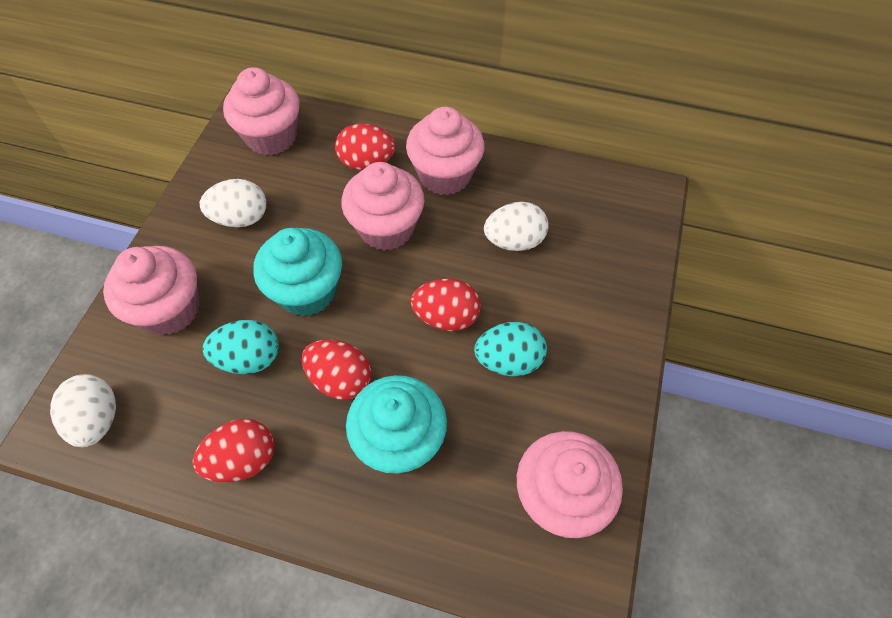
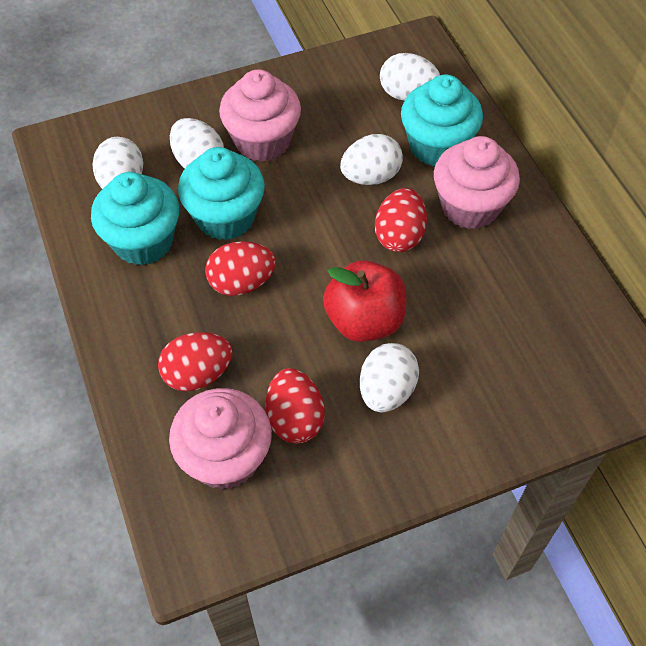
pink cupcake: [103,246,200,335] [223,67,300,156] [341,162,424,251] [406,107,484,195] [517,431,623,538] = 5 -> [169,388,272,490] [219,69,301,162] [434,136,520,229] = 3
red apple: none = 0 -> [323,260,407,342] = 1
turquoise cupcake: [253,228,342,316] [346,375,447,473] = 2 -> [91,172,179,265] [178,147,265,240] [401,75,483,166] = 3
turquoise egg: [203,320,279,374] [474,322,547,376] = 2 -> none = 0
white egg: [50,374,116,447] [200,179,266,227] [484,202,548,251] = 3 -> [93,137,143,189] [170,118,224,168] [340,134,403,185] [360,343,419,412] [380,53,440,100] = 5

